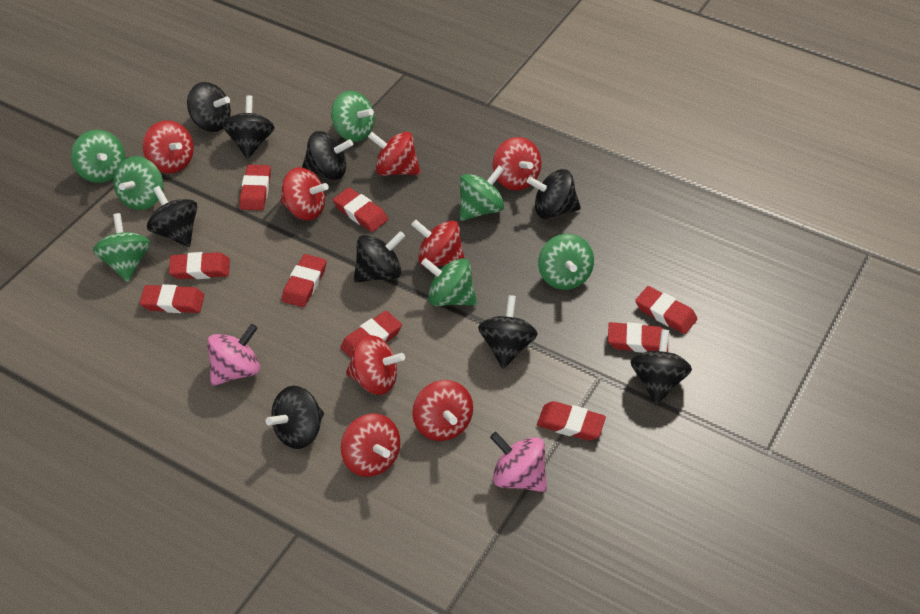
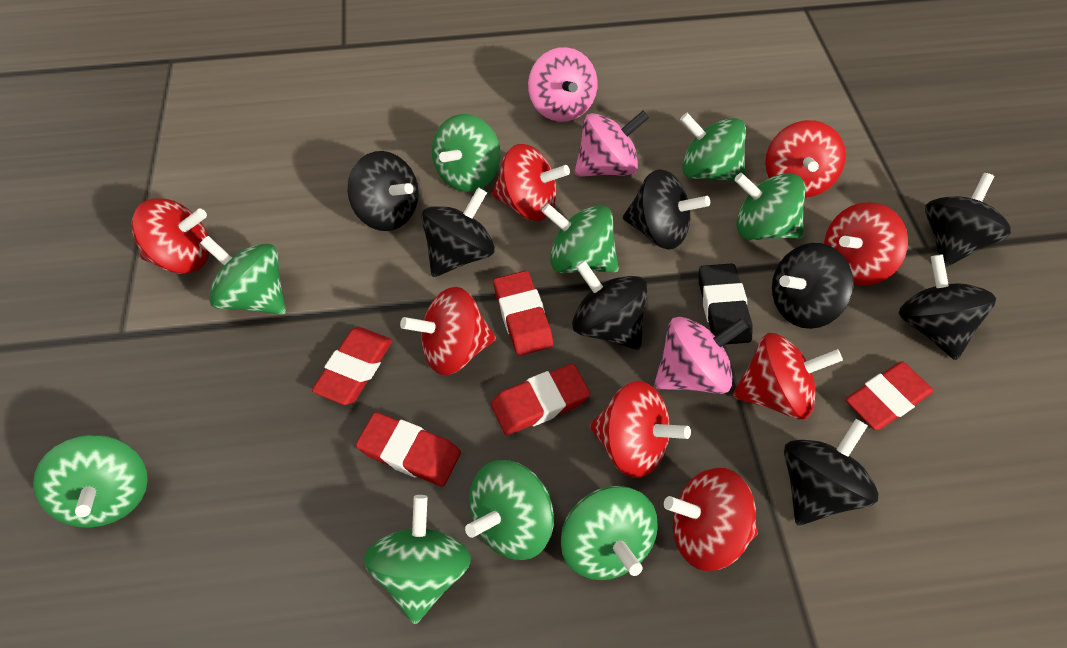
black eraser: none = 0 -> [699,263,753,345] = 1
black spinning top: [147,186,197,247] [187,82,231,132] [222,96,275,159] [266,386,324,449] [302,131,353,180] [354,231,405,283] [478,295,538,369] [527,169,581,219] [630,329,692,405] = 9 -> [347,151,419,231] [421,187,495,277] [572,260,648,350] [623,169,710,250] [772,243,854,329] [784,419,879,525] [899,254,996,360] [925,173,1011,267] = 8
green spinning top: [71,130,125,183] [93,213,151,282] [113,156,163,210] [331,91,375,142] [421,258,477,306] [459,166,504,221] [538,234,594,290] = 7 -> [33,435,148,528] [200,236,286,315] [364,495,471,624] [432,114,501,192] [465,460,554,560] [541,203,619,273] [561,486,658,580] [680,113,746,182] [734,173,805,241] = 9
pink spinning top: [207,324,260,386] [490,432,547,492] = 2 -> [528,47,597,122] [574,110,649,177] [654,317,748,394] = 3
red eraser: [140,284,204,313] [169,252,230,279] [240,165,271,210] [282,254,326,307] [333,188,388,232] [340,311,402,358] [537,401,606,441] [608,322,668,353] [635,286,697,334] = 9 -> [312,327,393,405] [356,412,461,487] [491,364,590,435] [493,271,553,356] [846,361,934,430] = 5

